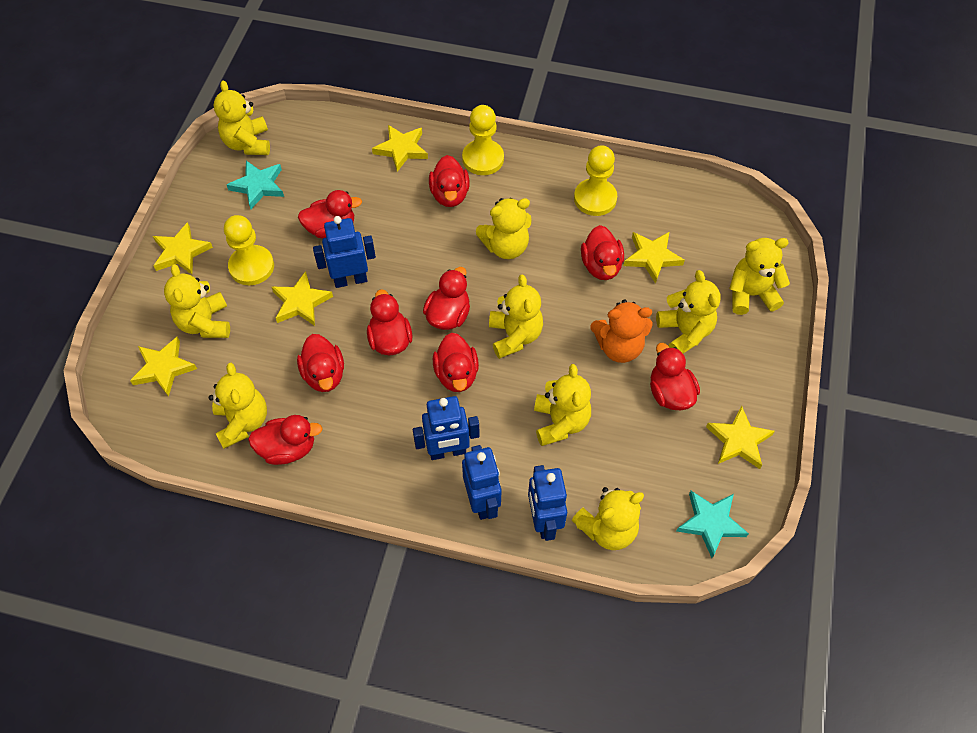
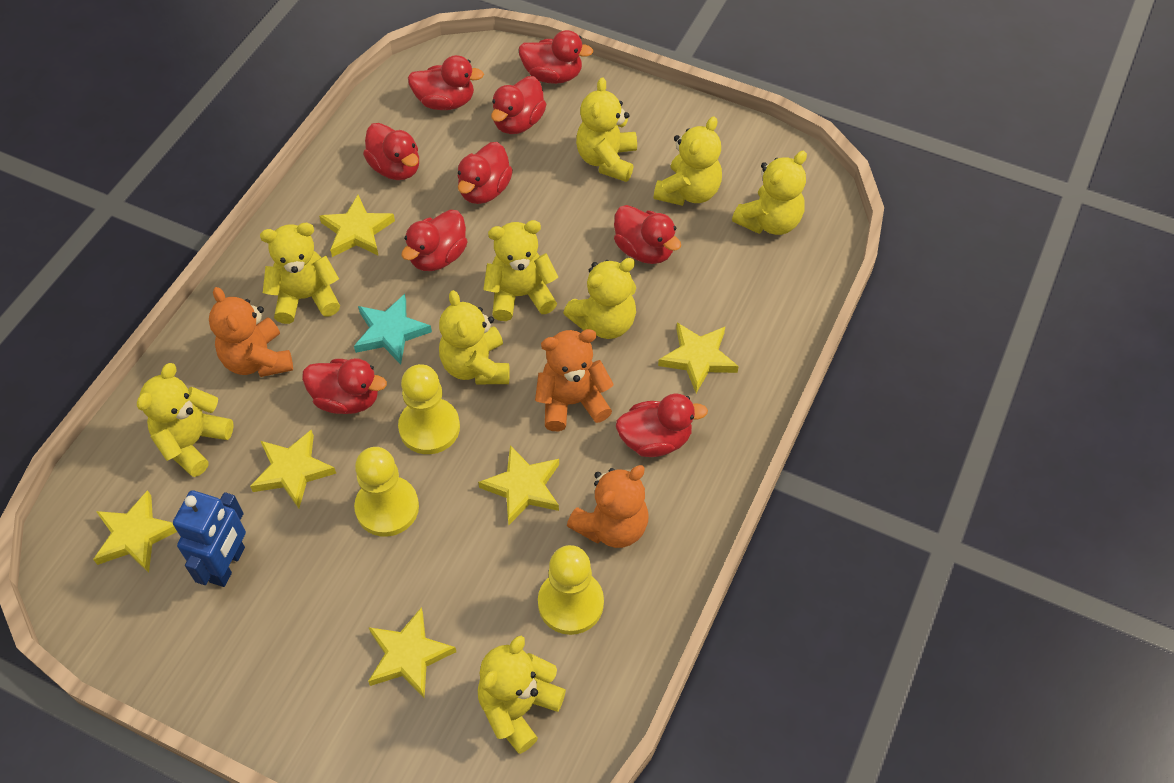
blue robot: [313,216,376,288] [413,396,479,460] [462,445,501,520] [528,465,567,541] = 4 -> [173,490,246,587] = 1
orange teddy bear: [591,299,652,363] = 1 -> [209,287,293,377] [535,329,614,431] [567,465,649,548] = 3
turquoise star: [227,161,284,209] [677,491,749,558] = 2 -> [354,294,432,365] = 1

